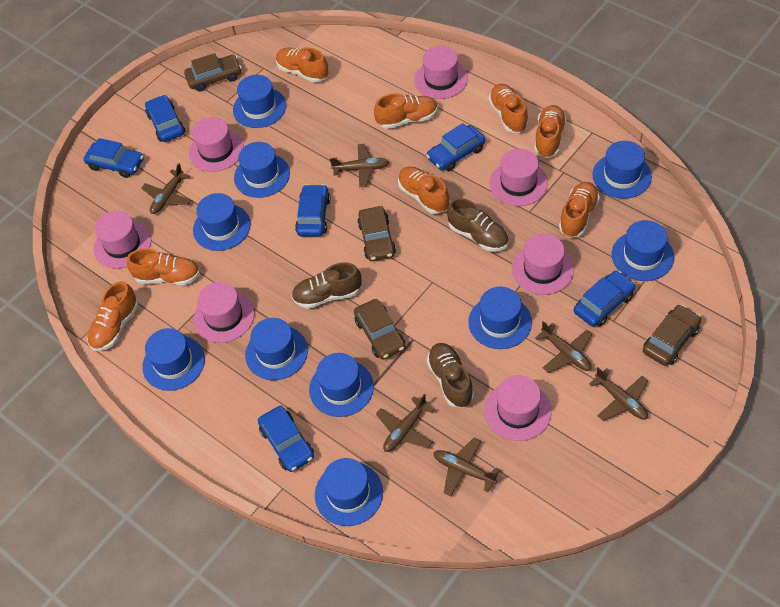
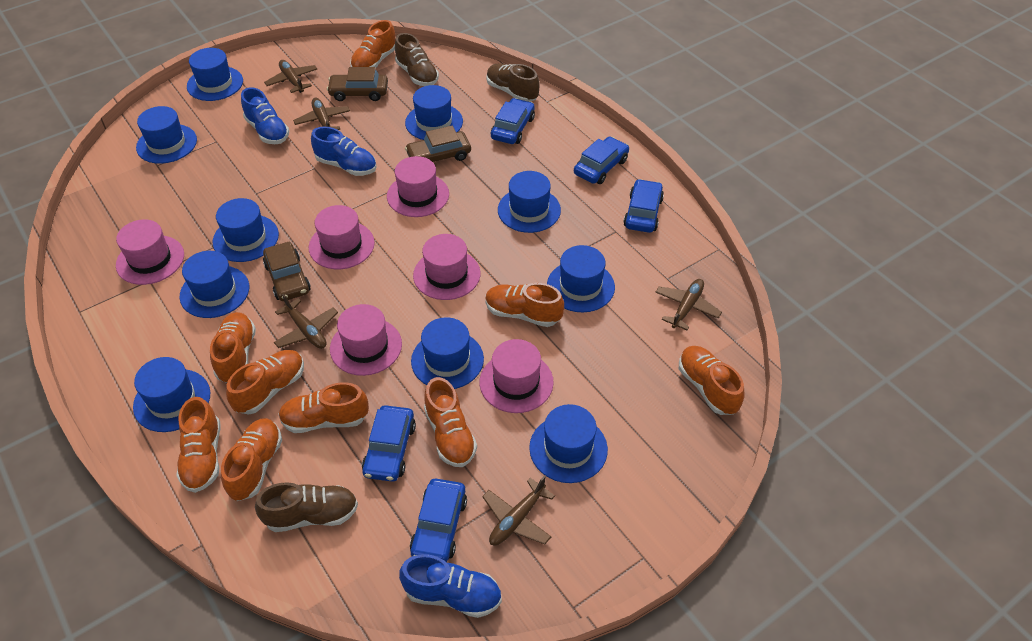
blue car: [84,138,144,178] [145,95,185,142] [258,406,314,472] [295,184,330,237] [426,123,485,171] [574,271,635,327] = 6 -> [362,405,416,482] [410,479,467,563] [491,98,535,144] [574,136,629,184] [624,179,664,233] = 5
blue shoe: none = 0 -> [241,87,289,144] [311,127,377,176] [399,554,502,618] = 3
brown car: [184,53,242,92] [354,299,405,360] [357,206,396,261] [643,305,701,366] = 4 -> [263,241,311,301] [327,67,388,101] [405,125,471,162] = 3
brown plane: [141,163,191,214] [330,144,389,187] [376,394,435,452] [433,438,500,496] [535,321,592,373] [589,367,648,421] = 6 -> [264,60,317,93] [274,294,338,349] [293,98,350,130] [482,476,555,545] [655,279,722,330] = 5
orange shoe: [87,281,138,351] [127,249,200,285] [276,47,328,83] [374,93,438,129] [398,166,449,214] [488,84,529,133] [534,105,567,158] [559,182,600,238] = 8 -> [176,397,220,493] [210,312,256,383] [221,418,282,501] [226,350,304,414] [278,382,369,433] [350,20,396,68] [424,377,477,467] [485,283,564,327] [679,346,745,415] = 9
pink hat: [94,211,151,269] [189,117,244,172] [194,282,255,343] [414,46,468,99] [484,375,552,441] [489,149,548,206] [512,234,574,295] = 7 -> [116,219,184,285] [309,205,375,269] [330,304,402,376] [387,156,449,217] [413,234,481,300] [480,339,554,413] = 6

